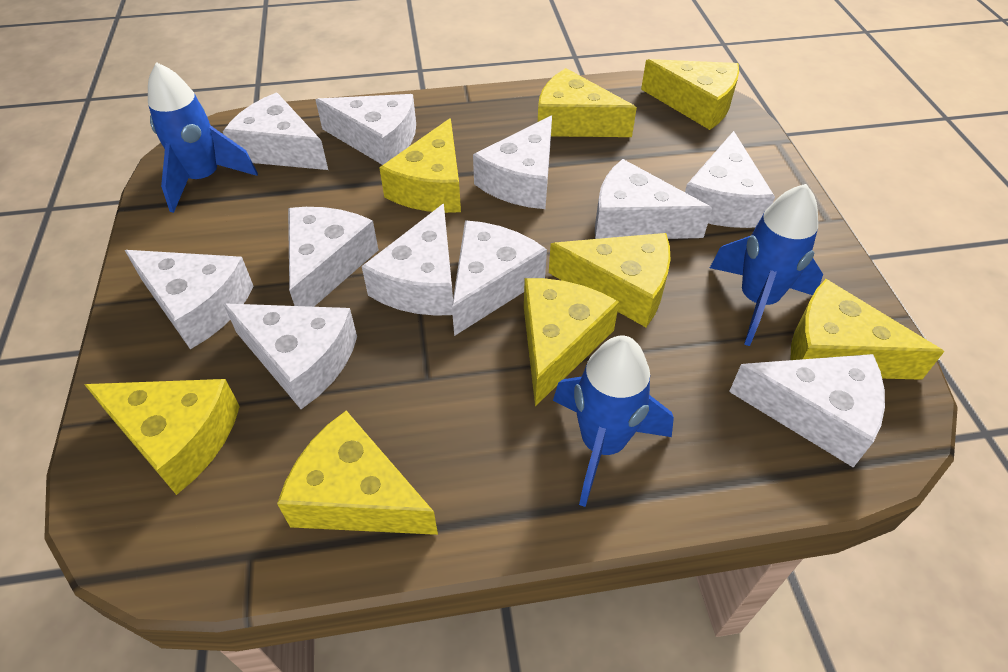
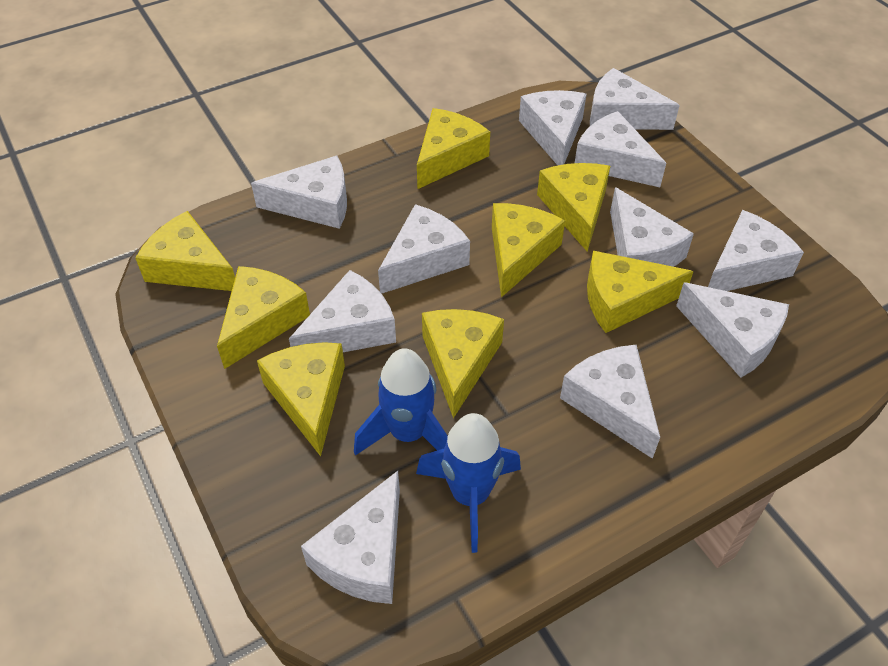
blue rocket: [148,62,258,213] [553,335,674,507] [710,184,823,346] = 3 -> [354,348,448,456] [416,413,521,553] = 2

